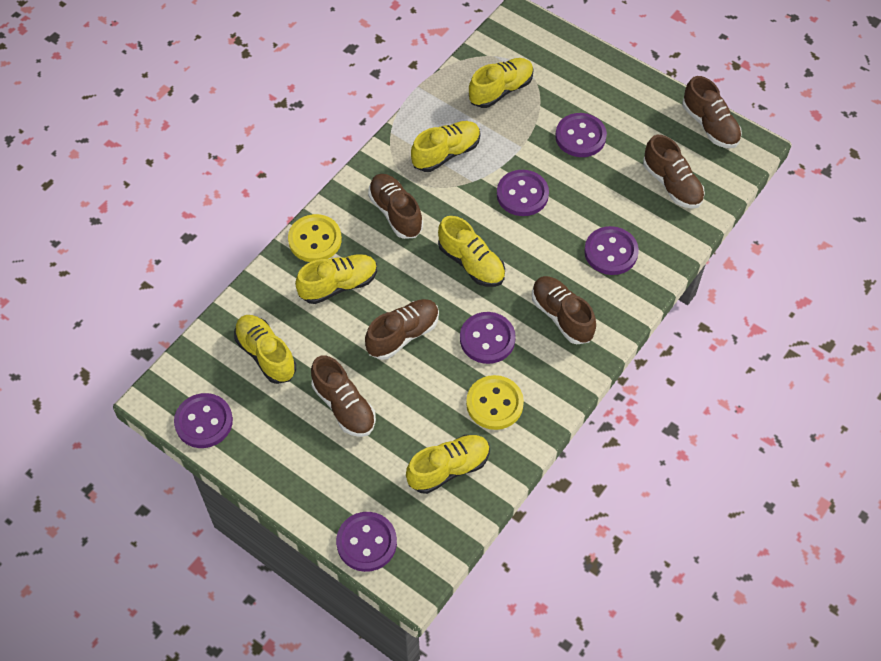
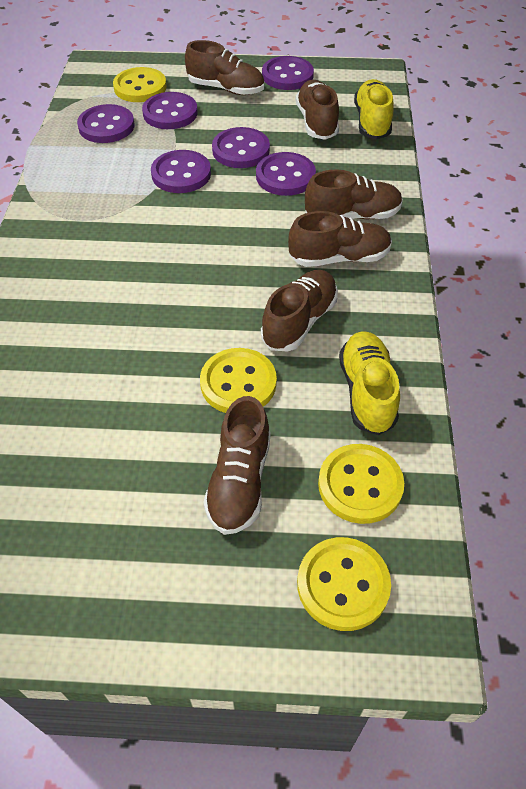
yellow button: [288,214,342,262] [466,375,524,430] = 2 -> [113,67,167,102] [200,348,277,413] [297,537,391,631] [318,444,404,524] = 4
yellow shoe: [234,315,296,384] [295,254,377,304] [406,435,490,494] [411,121,481,172] [438,216,505,287] [469,58,534,108] = 6 -> [339,331,400,435] [354,79,394,140] = 2

